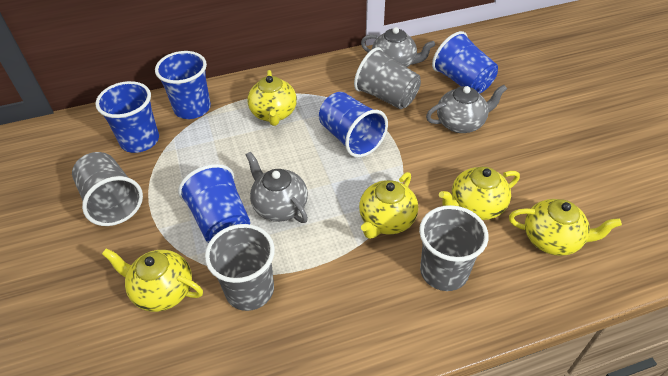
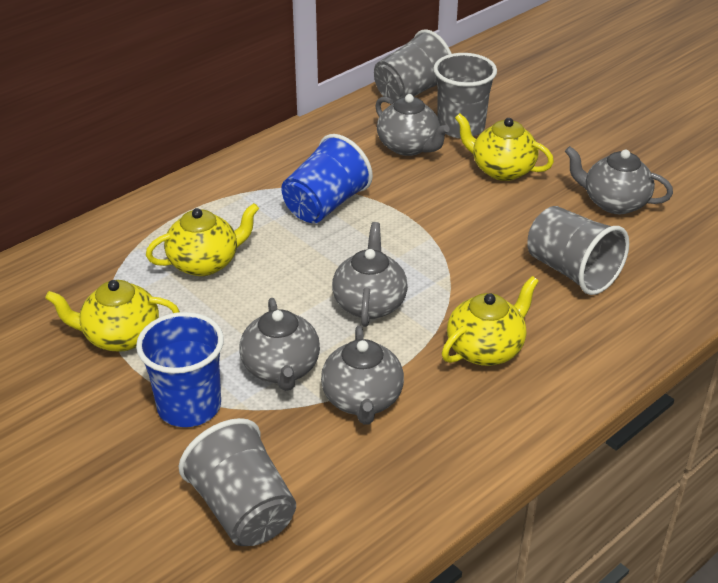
blue cup: [95,81,159,153] [155,51,211,119] [178,164,250,243] [319,92,388,158] [432,31,498,94] = 5 -> [136,312,224,427] [281,134,373,223] = 2
grey teapot: [246,151,308,223] [361,27,435,67] [426,85,507,133] = 3 -> [240,298,320,391] [321,326,404,425] [332,222,408,327] [375,94,450,156] [565,146,673,214] = 5
yellow teapot: [102,248,203,312] [247,70,297,126] [359,172,418,239] [439,167,520,220] [509,199,622,256] = 5 -> [45,280,180,352] [146,203,259,276] [442,276,539,366] [455,113,554,181] = 4

